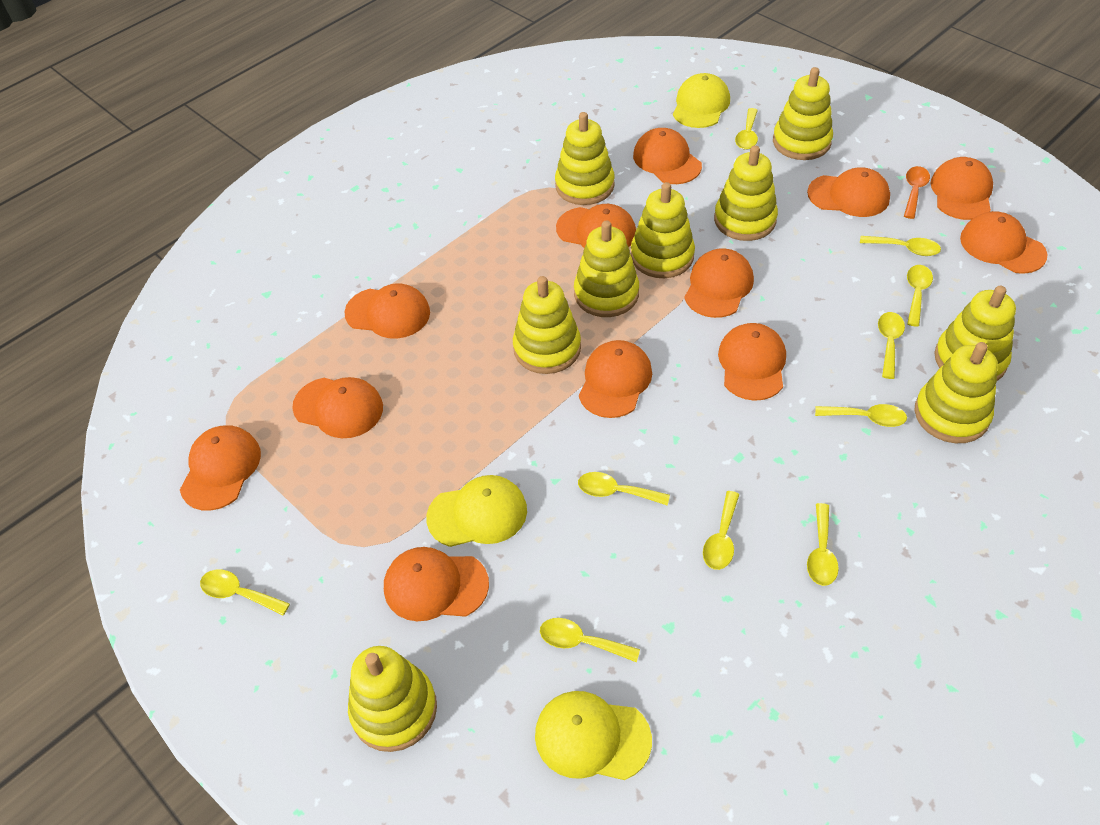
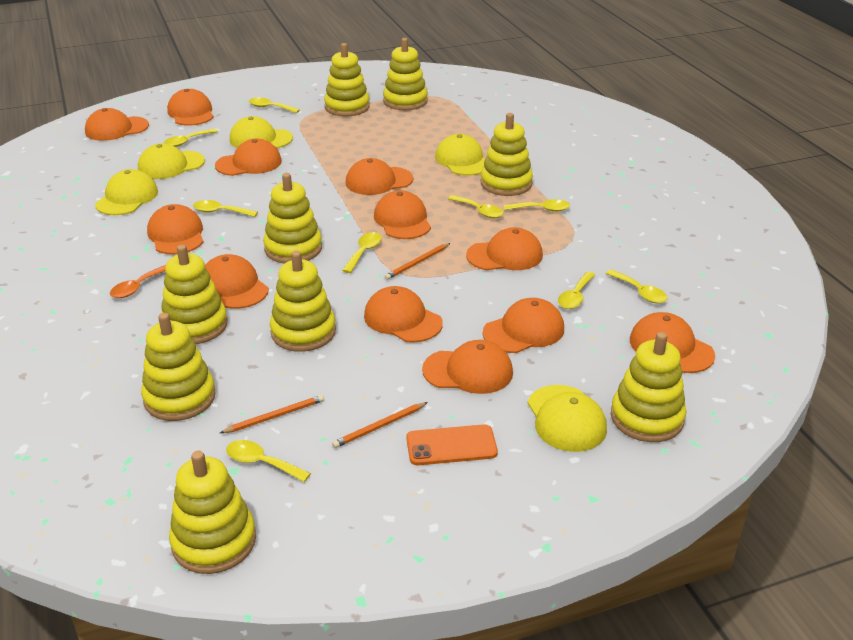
orange pencil: none = 0 -> [220,395,324,433] [332,402,428,448] [385,243,450,280] = 3
orange phone: none = 0 -> [406,424,498,465] = 1
yellow cap: [426,475,527,547] [535,691,652,780] [673,73,730,128] = 3 -> [95,169,158,215] [138,143,205,179] [229,116,293,148] [435,134,485,176] [528,385,607,452] = 5
yellow spoon: [200,570,290,615] [540,618,640,662] [578,472,670,505] [703,491,740,570] [735,108,758,150] [807,503,839,586] [815,404,907,427] [860,236,941,256] [878,312,905,379] [907,265,933,327] = 10 -> [164,129,218,147] [193,200,258,217] [226,440,311,482] [249,98,300,113] [342,232,382,273] [448,195,504,218] [504,199,570,212] [558,272,595,309] [606,269,668,303] = 9

